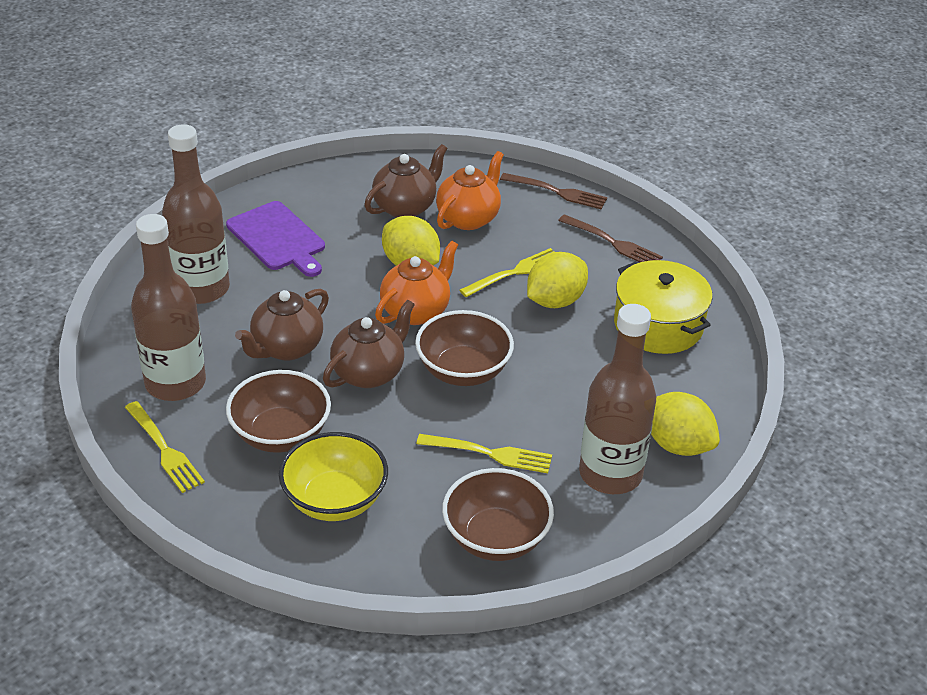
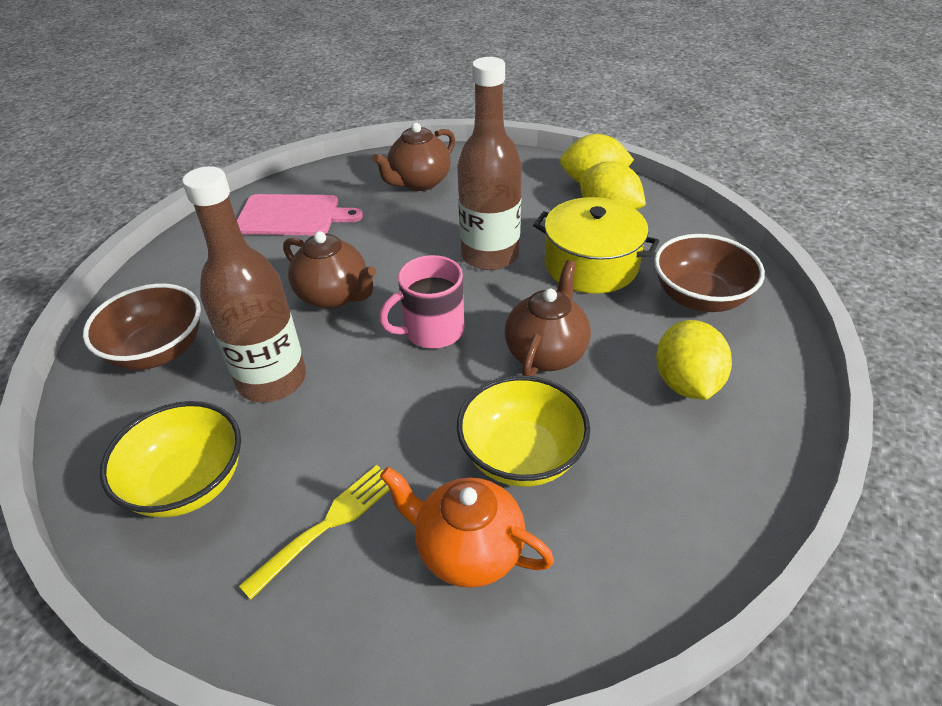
brown bottle: [131,214,206,401] [162,124,230,304] [579,304,656,494] = 3 -> [182,166,306,402] [457,57,522,270] = 2
brown bowl: [226,370,331,453] [415,310,514,386] [442,468,554,561] = 3 -> [83,284,201,370] [654,234,765,312] = 2
brown fork: [500,173,607,209] [558,214,663,262] = 2 -> none = 0
orange teapot: [375,240,458,325] [436,151,504,230] = 2 -> [380,467,554,588] = 1
pink cutting board: none = 0 -> [237,194,363,235] = 1
pink mug: none = 0 -> [379,255,464,349] = 1
purple cutting board: [226,201,325,277] = 1 -> none = 0
yellow bowl: [279,432,388,521] = 1 -> [100,401,241,517] [457,375,590,487] = 2
yellow fork: [125,401,205,493] [416,434,552,473] [460,248,555,297] = 3 -> [239,465,390,599] = 1

